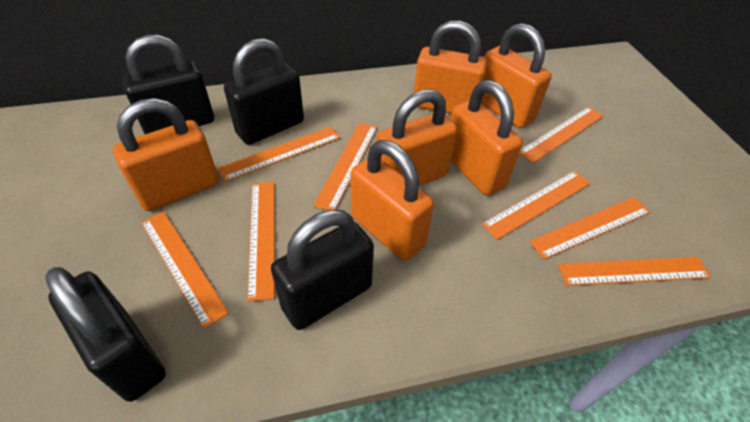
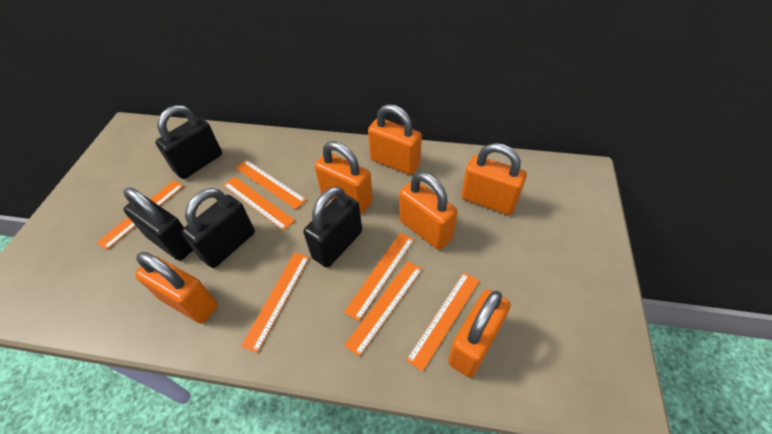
orange ruler: [141,212,229,329] [217,126,340,182] [248,182,275,302] [313,123,377,210] [482,171,591,240] [519,107,604,163] [529,197,650,259] [558,257,711,286] = 8 -> [97,180,184,250] [223,177,295,231] [236,160,306,209] [241,253,310,353] [344,233,414,321] [344,261,422,357] [406,272,479,372] = 7

